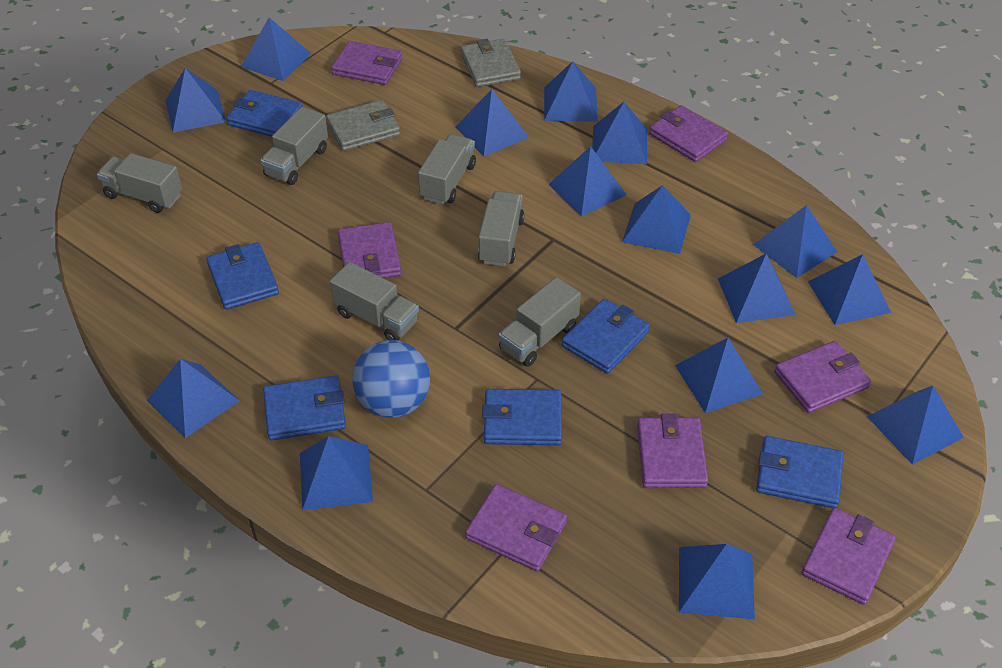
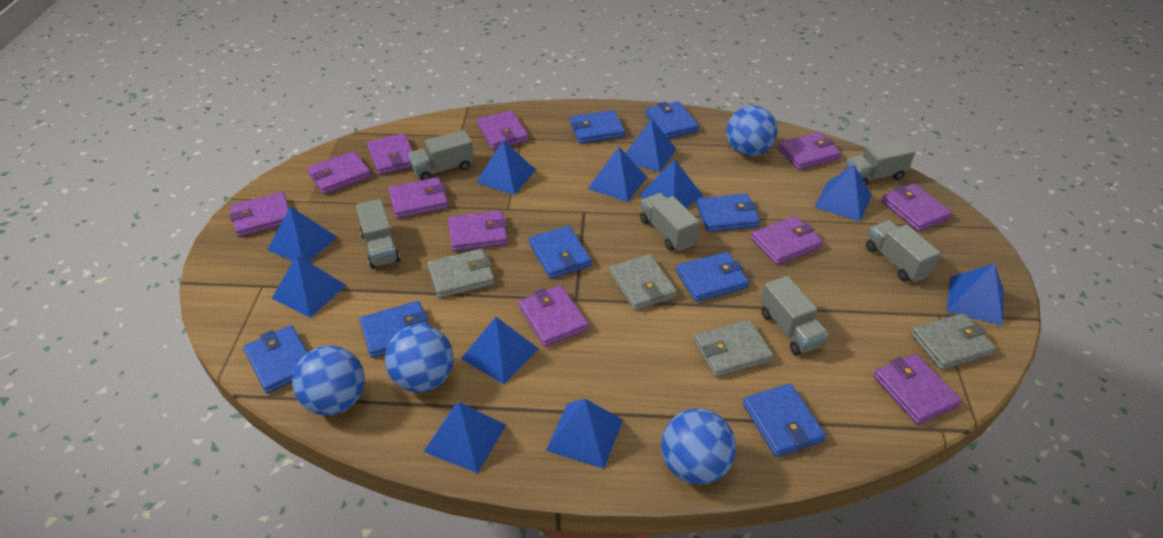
blue ball: [352,340,430,418] = 1 -> [292,346,365,415] [385,324,454,392] [661,409,736,485] [726,106,777,156] = 4
blue pyramid: [147,359,240,438] [165,68,226,133] [241,18,311,81] [300,436,373,510] [456,89,529,157] [544,61,598,122] [548,146,627,217] [592,102,647,164] [622,185,691,254] [675,338,763,413] [679,544,755,619] [718,254,796,323] [753,205,837,278] [808,254,891,325] [867,386,964,465] = 15 -> [267,206,337,262] [272,255,346,318] [424,402,506,473] [461,317,539,384] [476,140,536,195] [546,399,623,469] [587,147,647,202] [625,119,676,172] [639,159,703,208] [815,165,872,222] [947,264,1004,326] = 11
blue wallet: [206,242,279,310] [226,90,303,137] [263,375,346,440] [482,389,562,445] [562,298,650,374] [756,436,844,508] = 6 -> [243,325,308,394] [359,301,429,358] [529,226,592,279] [570,110,625,144] [645,101,699,138] [676,252,749,302] [696,193,760,232] [743,384,826,457] = 8
grey wallet: [326,100,400,151] [461,39,521,87] = 2 -> [427,249,495,298] [610,254,677,311] [694,320,774,377] [911,313,996,370] = 4
purple wallet: [331,41,403,85] [338,222,401,278] [465,484,567,571] [637,414,708,488] [649,105,728,162] [774,341,871,413] [802,508,896,605] = 7 -> [229,192,289,237] [307,151,371,194] [367,133,413,175] [388,177,448,219] [448,210,508,252] [477,111,529,150] [519,285,588,347] [751,216,823,265] [778,132,841,170] [874,354,961,425] [882,183,952,231] = 11

